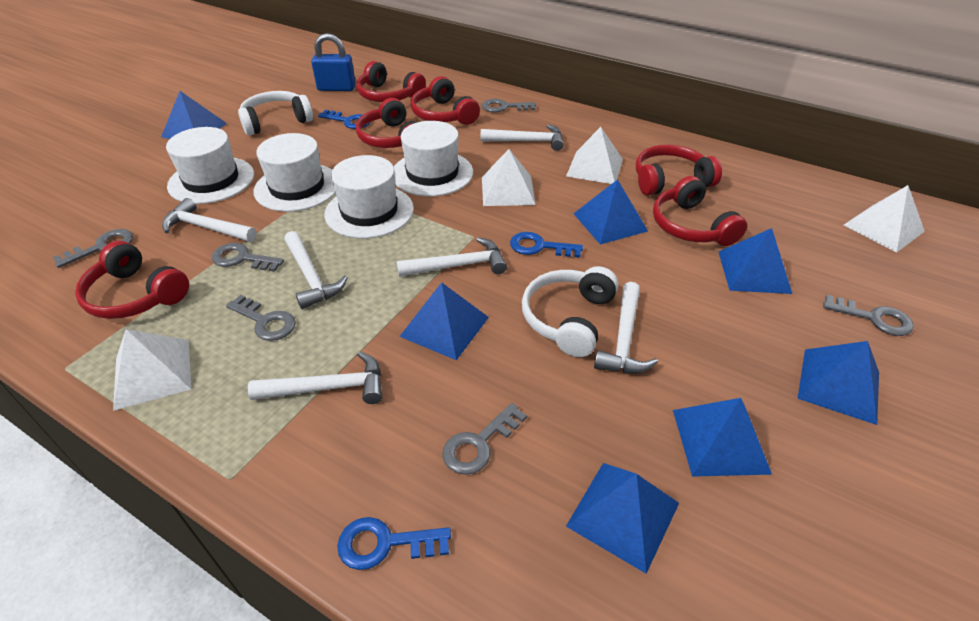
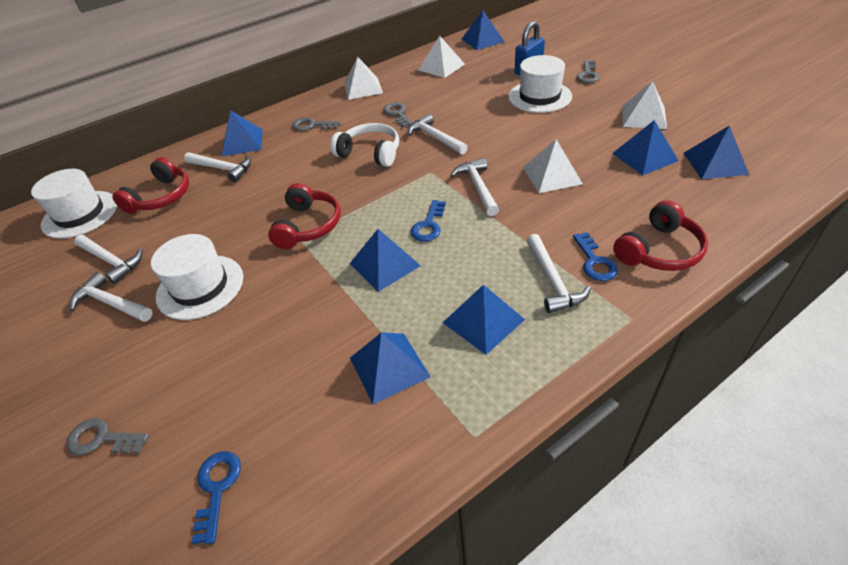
grey key: [53,229,133,268] [212,243,284,272] [226,295,296,341] [442,403,527,475] [482,99,536,112] [823,295,914,336] = 6 -> [67,418,149,455] [292,117,340,131] [383,102,413,127] [577,60,600,83] = 4
red headphones: [75,241,189,319] [356,98,417,148] [357,61,426,102] [411,76,480,125] [636,145,722,196] [653,176,747,246] = 6 -> [112,157,189,214] [268,183,341,249] [613,200,708,271] = 3
white hat: [166,127,254,204] [253,133,336,212] [324,155,414,239] [394,121,473,196] = 4 -> [31,169,117,239] [151,234,243,320] [508,55,572,113] = 3
white headphones: [238,91,313,135] [522,266,619,357] = 2 -> [330,123,399,167] = 1

